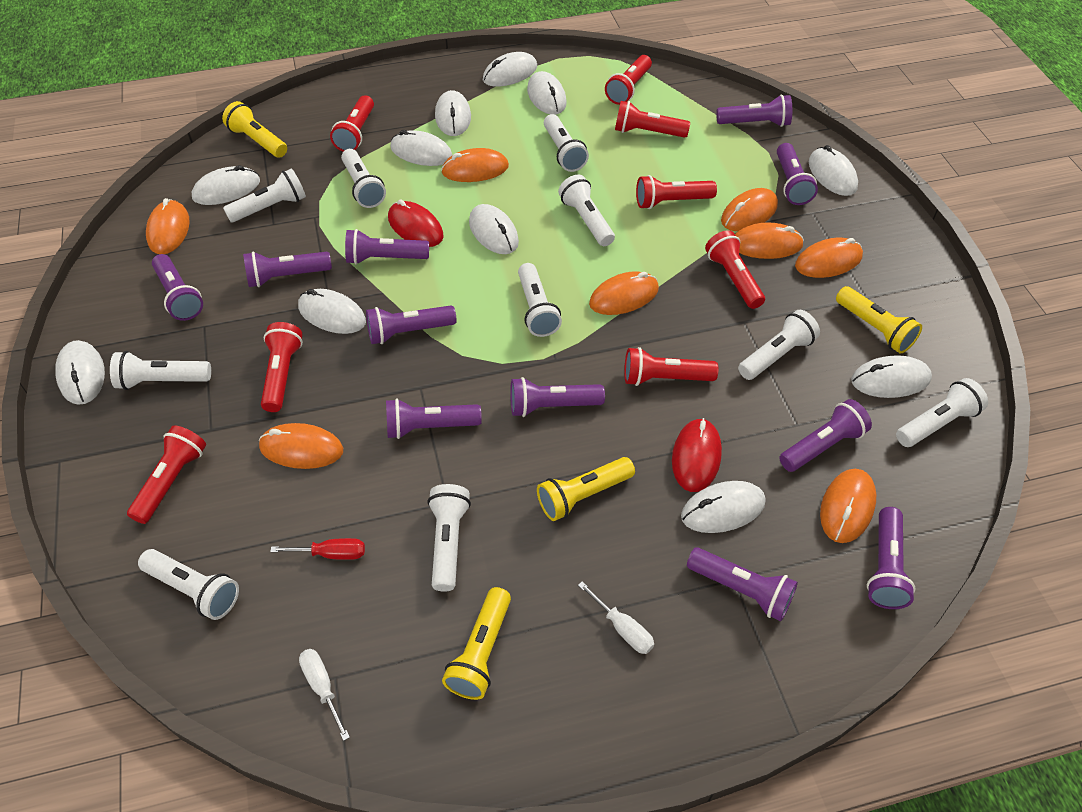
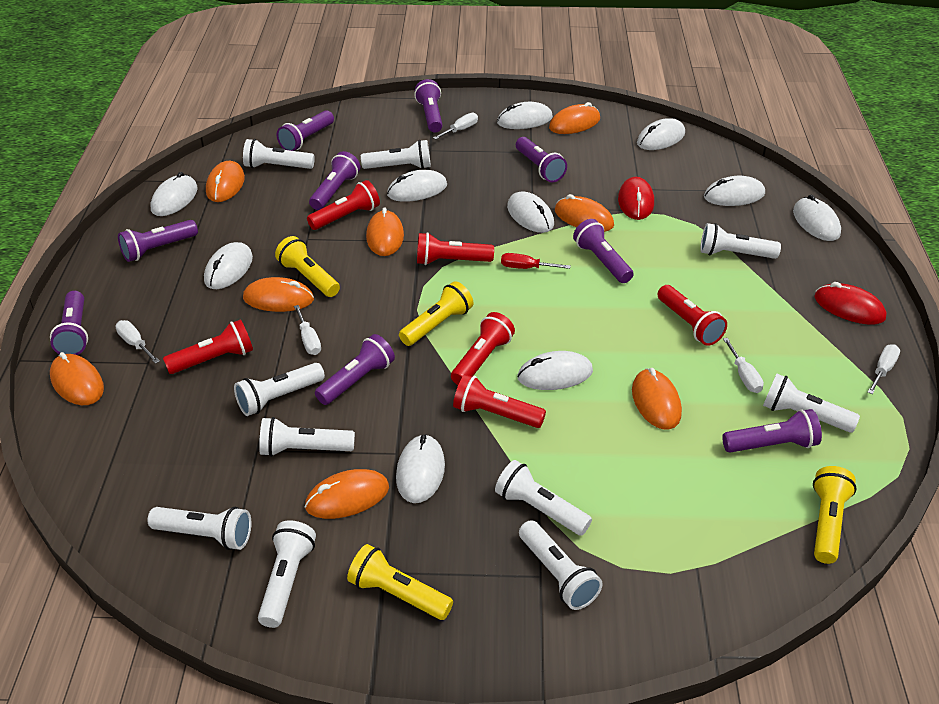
purple flashlight: [152,254,203,321] [243,251,332,287] [345,229,429,264] [366,306,456,344] [386,398,482,439] [510,377,605,417] [687,547,798,621] [716,95,792,127] [777,143,818,205] [779,399,872,472] [867,507,916,609] = 11 -> [50,291,88,355] [118,220,198,262] [277,110,334,151] [309,151,360,210] [315,334,395,405] [414,79,443,133] [516,137,567,182] [573,219,633,283] [722,409,822,453] = 9
red flashlight: [127,425,206,524] [261,322,303,412] [330,95,374,152] [605,55,652,105] [615,101,690,138] [624,347,718,386] [636,175,717,209] [705,230,765,309] = 8 -> [163,319,253,374] [307,180,380,230] [417,232,494,265] [451,312,515,385] [453,374,546,428] [657,285,727,346] = 6
white mouse: [55,340,105,405] [192,165,260,205] [298,289,366,334] [390,130,452,166] [435,90,471,136] [469,204,519,254] [483,52,537,87] [527,71,567,115] [681,481,765,533] [809,145,858,196] [851,355,932,398] = 11 -> [150,172,198,216] [204,242,253,289] [387,170,447,202] [396,434,445,503] [497,102,553,129] [507,191,554,233] [517,351,593,390] [637,118,685,150] [704,176,765,206] [793,195,841,241] = 10
white screwdriver: [299,649,350,741] [578,581,654,654] = 2 -> [116,320,160,364] [294,305,321,355] [433,113,478,140] [723,338,764,393] [868,344,900,394] = 5

